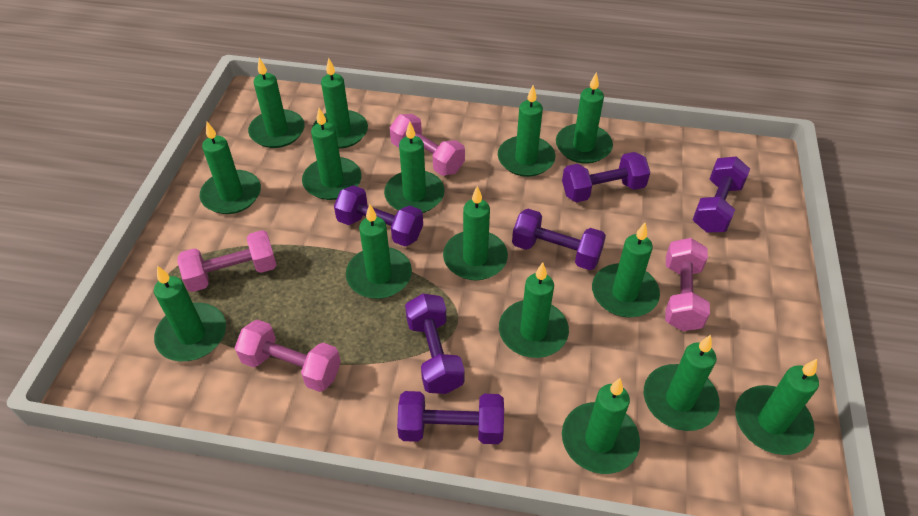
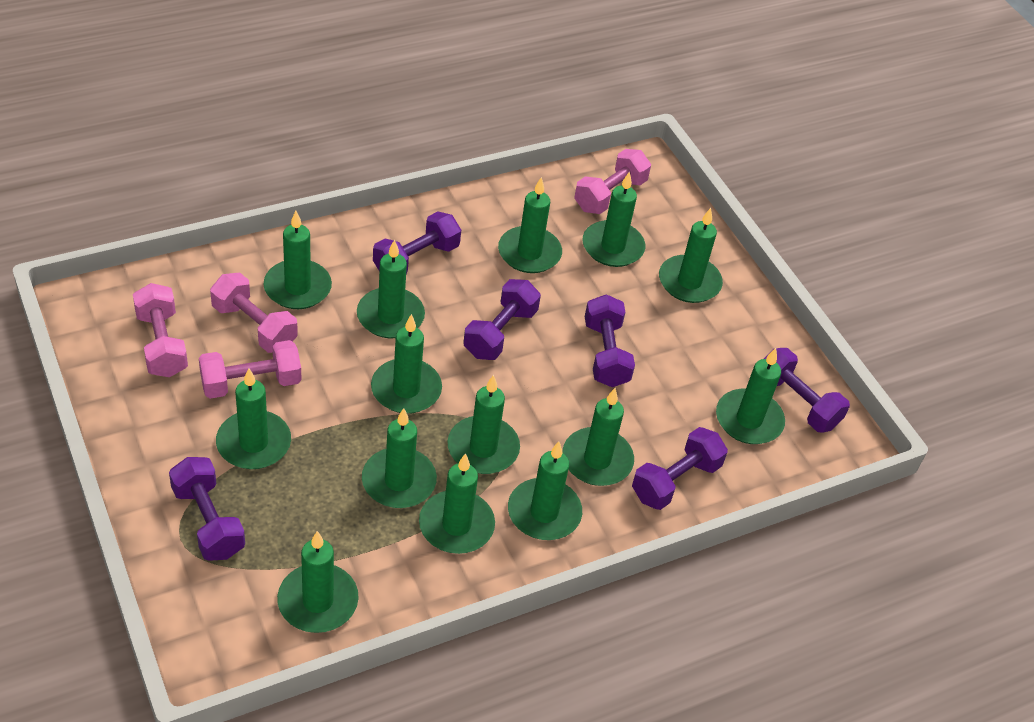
green candle: [154,266,226,361] [200,122,261,214] [248,58,305,148] [302,108,362,200] [312,58,368,149] [346,204,412,299] [384,122,445,213] [443,186,508,280] [498,85,555,177] [499,263,569,358] [556,72,613,164] [562,378,640,474] [592,223,660,317] [644,335,720,431] [735,359,819,455] = 15 -> [216,368,291,469] [263,211,332,309] [277,531,359,633] [357,240,425,339] [362,408,437,508] [371,314,442,414] [419,453,495,554] [447,375,520,474] [498,177,562,273] [508,442,582,540] [562,388,634,486] [583,171,645,267] [659,208,723,303] [716,348,785,444] = 14

